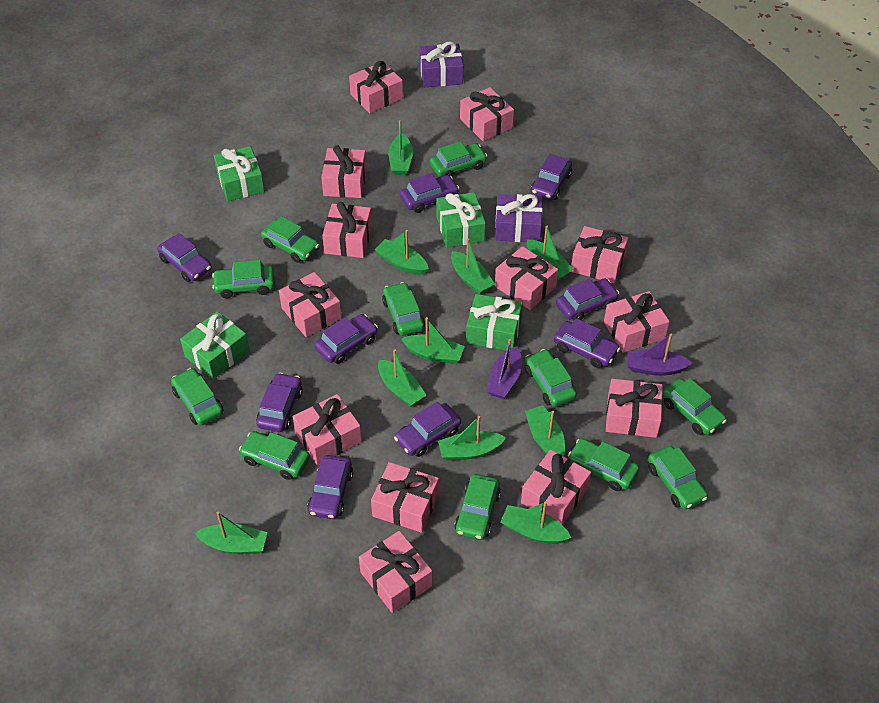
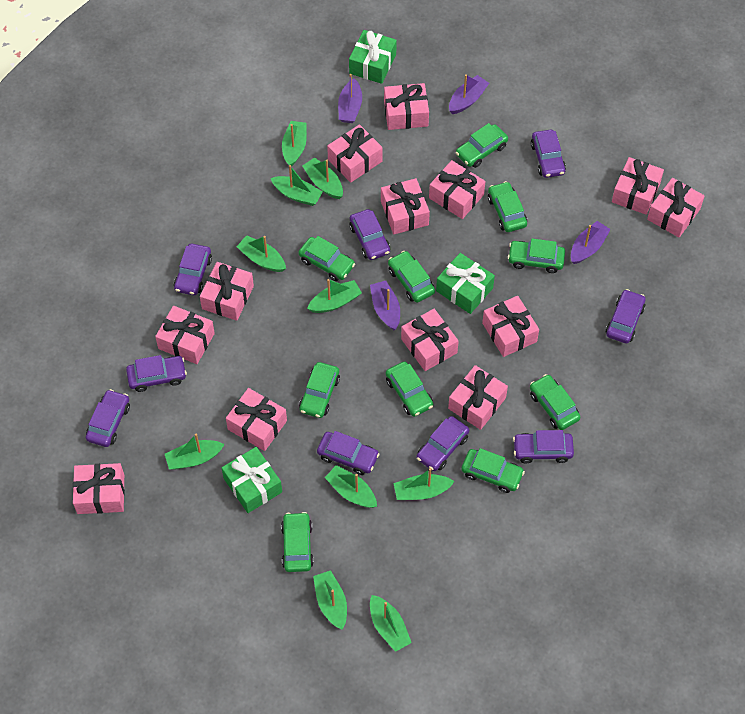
green car: [171,368,223,425] [212,260,275,299] [239,431,310,480] [261,216,319,263] [382,282,425,336] [430,141,487,177] [454,474,501,540] [525,349,577,407] [568,438,639,491] [648,446,708,509] [662,378,727,435] = 11 -> [281,512,314,572] [299,236,355,281] [299,362,340,418] [386,361,433,417] [388,251,435,303] [456,123,508,168] [461,448,525,493] [488,181,527,232] [508,239,565,273] [530,374,580,430] = 10
green gift: [180,311,250,379] [214,146,265,201] [436,192,486,248] [466,294,523,350] = 4 -> [222,447,282,513] [349,30,397,84] [436,253,495,314] = 3
purple boat: [486,339,522,399] [627,334,692,376] = 2 -> [338,74,362,123] [370,281,400,330] [449,74,489,114] [571,221,611,264] = 4
purple gift: [419,42,463,87] [495,194,543,242] = 2 -> none = 0

